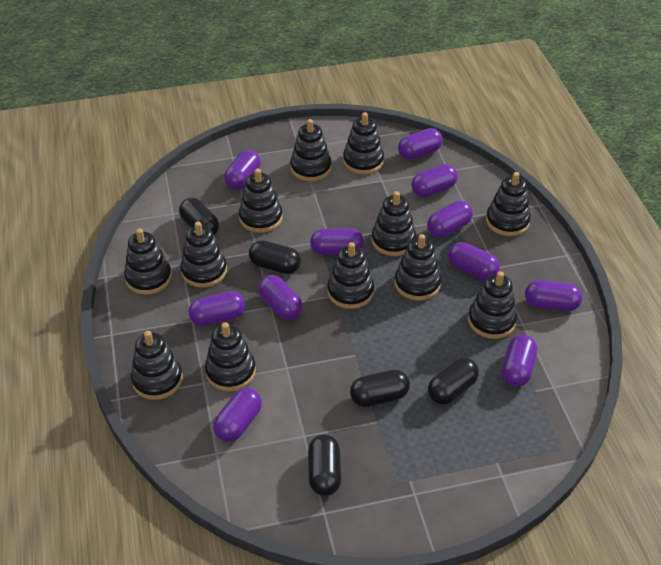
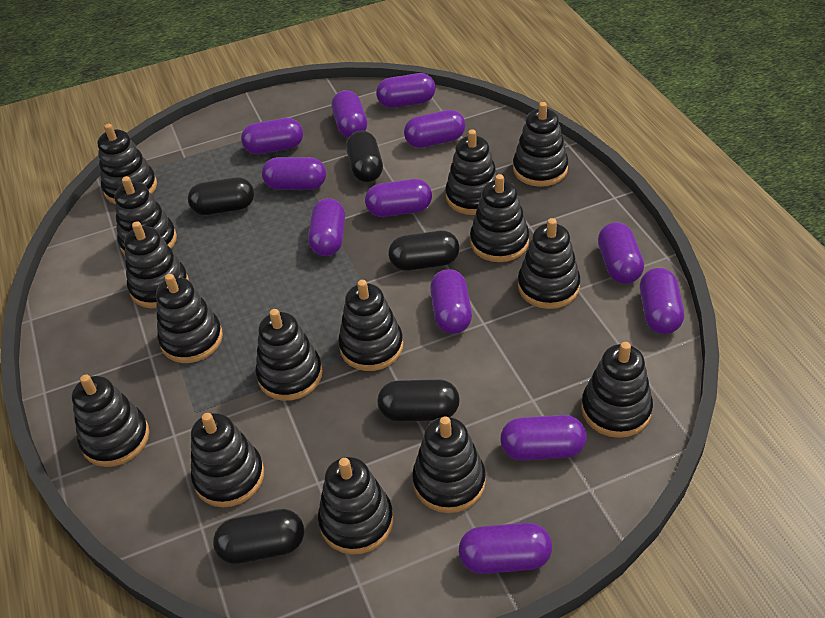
black stacking toy: [124,228,172,295] [131,331,183,400] [180,222,227,288] [205,322,256,391] [239,169,283,233] [290,119,332,181] [327,242,374,309] [343,112,384,174] [372,191,416,256] [394,234,441,301] [468,271,517,339] [486,172,531,236] = 12 -> [72,374,149,467] [98,124,157,204] [114,176,177,255] [124,221,189,308] [156,274,223,363] [191,413,264,507] [255,309,323,401] [318,457,393,555] [338,280,403,371] [412,416,486,513] [445,129,498,215] [470,174,529,262] [513,102,568,187] [518,218,581,309] [581,342,653,438] = 15
purple capsule: [188,291,245,326] [213,388,262,442] [224,150,261,190] [258,275,303,320] [310,228,364,255] [398,128,443,160] [411,164,458,197] [427,200,473,238] [448,242,500,280] [502,334,537,387] [525,280,582,311] = 11 -> [241,118,303,154] [262,157,326,190] [308,198,345,256] [331,90,367,138] [365,179,432,217] [376,73,435,108] [404,110,466,148] [430,269,472,334] [459,523,552,574] [500,415,587,461] [598,222,644,284] [640,268,684,334] = 12

